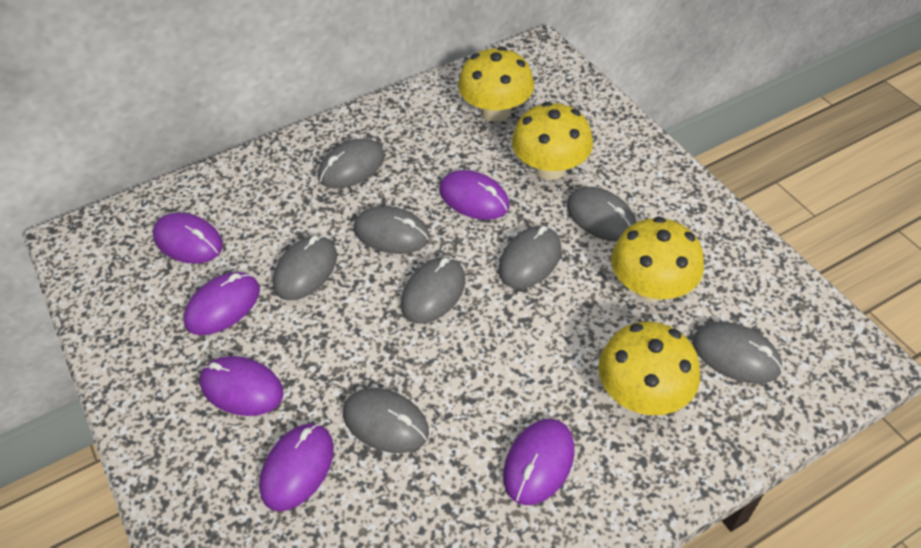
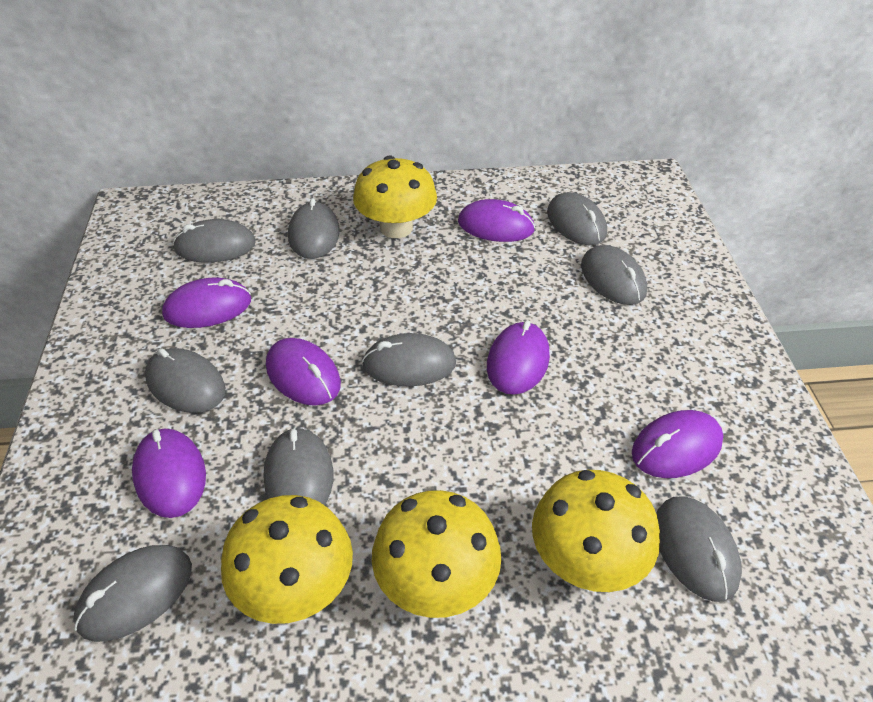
grey mouse: [273,235,337,300] [318,139,385,189] [343,388,429,453] [354,206,430,254] [401,257,466,324] [498,226,562,288] [567,187,636,242] [692,322,782,384] = 8 -> [73,545,192,642] [145,348,225,413] [173,219,256,263] [264,427,333,505] [288,198,340,259] [362,333,456,386] [547,192,607,245] [581,245,647,305] [656,496,742,602] = 9

